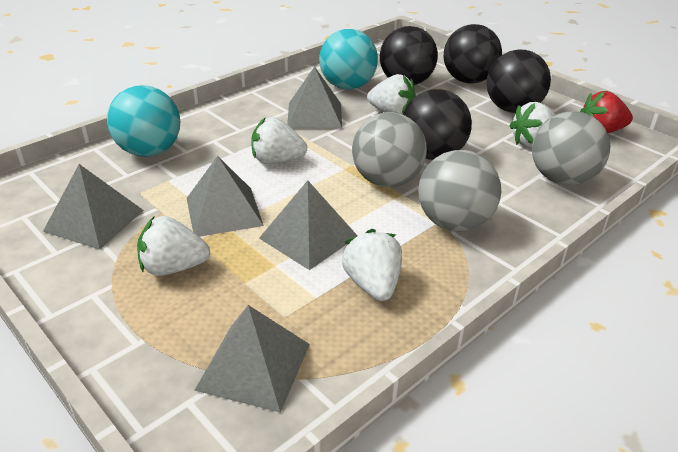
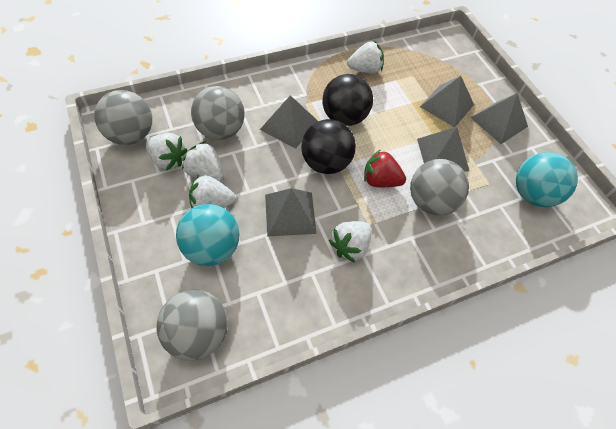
black ball: [380,26,438,85] [403,89,472,160] [444,24,502,84] [486,50,551,113] = 4 -> [301,119,356,174] [322,74,373,126] = 2
grey ball: [352,112,427,187] [418,150,502,232] [532,111,610,185] = 3 -> [94,90,152,145] [157,290,228,361] [191,86,245,140] [410,159,469,215] = 4

